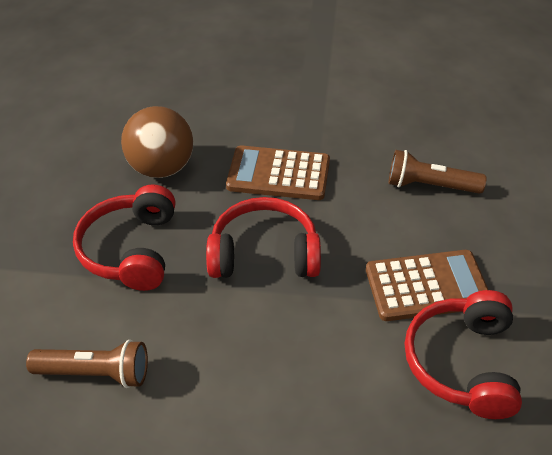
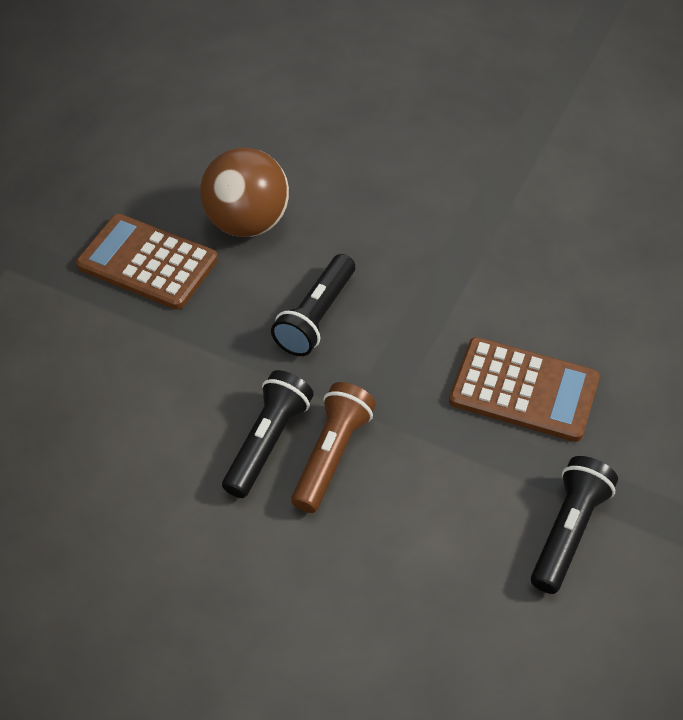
black flashlight: none = 0 -> [222,370,314,498] [271,254,355,356] [531,456,618,594] = 3
brown flashlight: [26,340,148,388] [389,150,487,194] = 2 -> [291,382,376,513] = 1
red headphones: [73,184,176,291] [206,197,321,278] [405,290,522,419] = 3 -> none = 0

